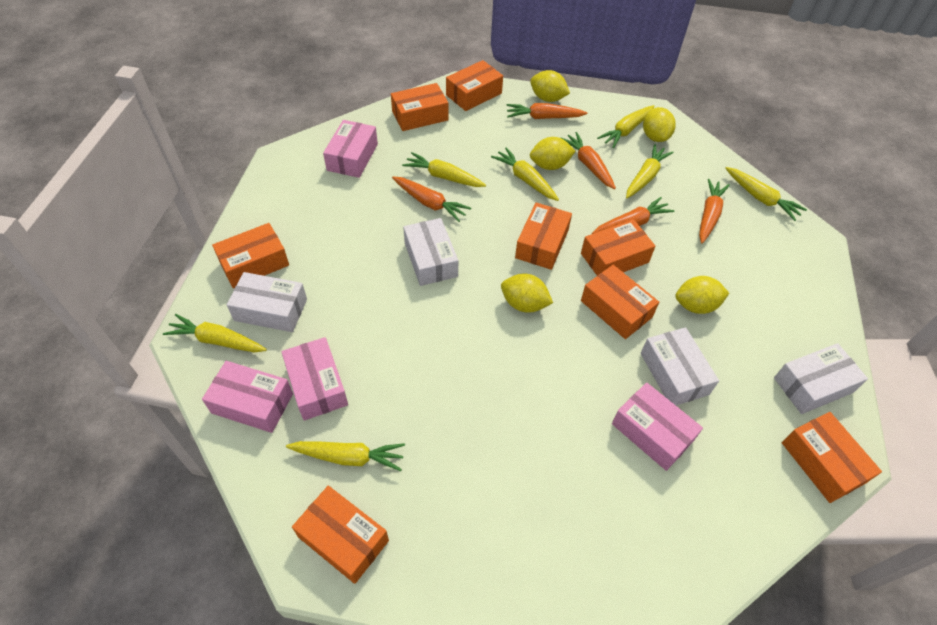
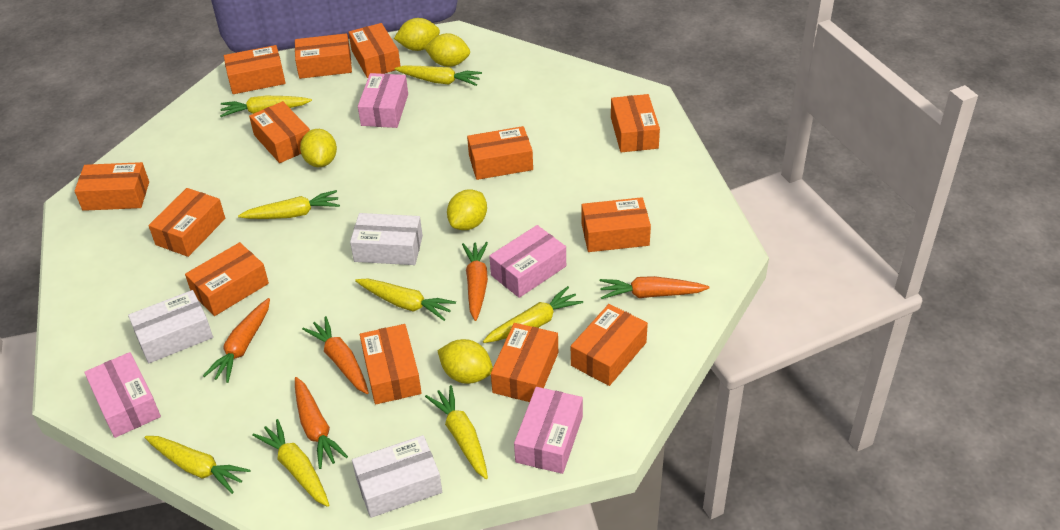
orange box: [212,223,289,288] [292,486,389,584] [391,83,449,131] [446,60,503,111] [515,202,572,270] [581,219,656,275] [581,265,659,339] [782,412,882,503] = 8 -> [74,162,149,211] [148,188,225,257] [185,242,269,316] [224,45,286,94] [249,101,310,163] [295,33,352,79] [348,23,400,78] [360,324,422,404] [467,126,533,180] [491,323,558,402] [571,304,648,386] [582,197,651,252] [611,94,660,152] = 13
white box: [227,272,307,332] [403,218,458,286] [641,327,719,405] [774,343,868,414] = 4 -> [128,290,213,363] [350,213,423,265] [352,435,442,518] = 3
yellow carrot: [163,314,267,352] [286,441,405,471] [402,152,486,187] [491,147,559,201] [597,105,654,148] [626,144,674,198] [725,167,807,221] = 7 -> [145,436,251,494] [220,96,312,117] [238,190,340,219] [252,419,329,507] [355,278,456,321] [395,66,482,86] [425,385,488,479] [483,286,583,343] = 8

